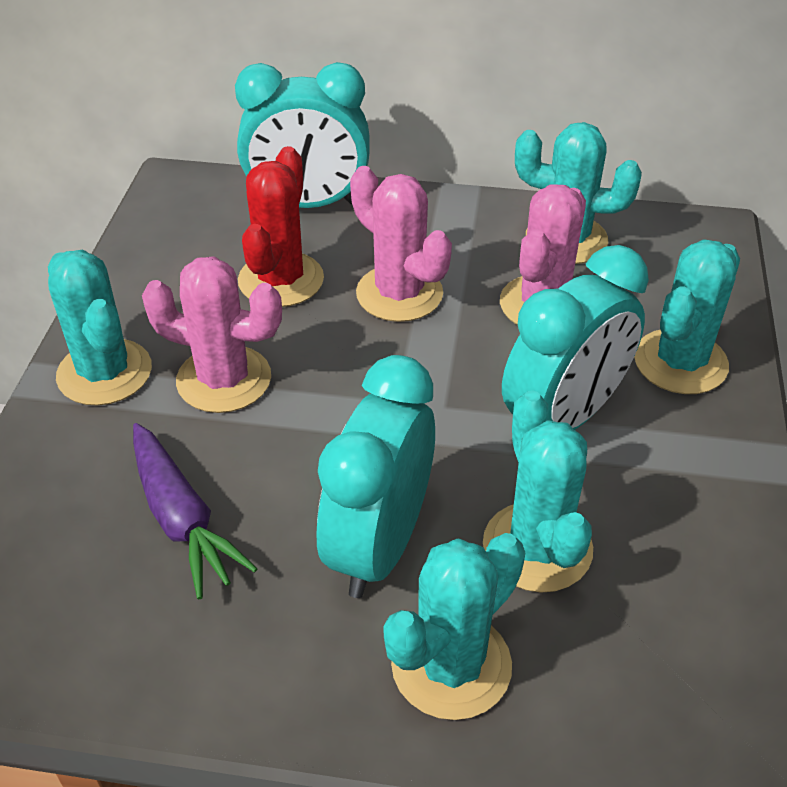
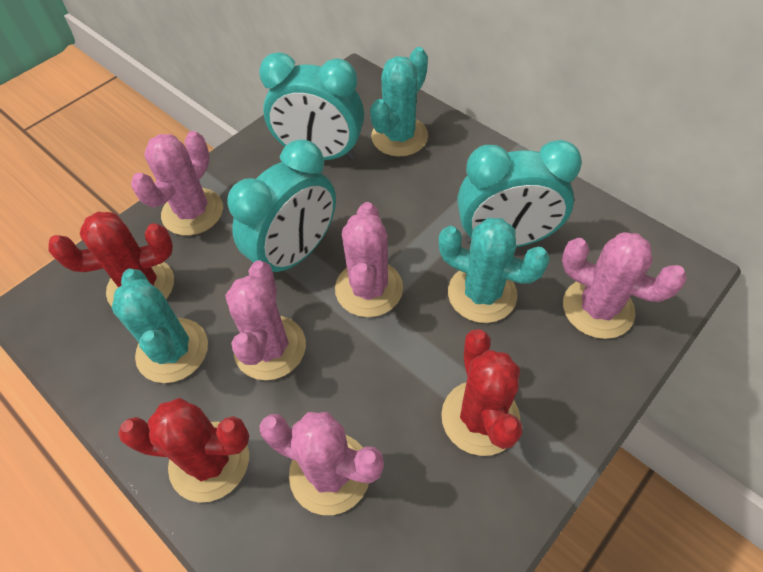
pink cactus: [142,256,282,413] [350,166,452,322] [500,184,586,325] = 3 -> [131,131,223,236] [225,261,306,380] [259,412,384,515] [335,202,403,317] [562,232,687,339] = 5
purple carrot: [133,423,258,599] = 1 -> none = 0
red cactus: [238,146,324,307] = 1 -> [48,212,174,307] [118,398,249,503] [441,329,522,456] = 3
turquoise cactus: [48,250,152,406] [383,533,525,720] [483,390,593,593] [515,122,642,264] [634,239,740,394] = 5 -> [112,269,208,383] [370,47,428,157] [438,218,550,323] = 3

